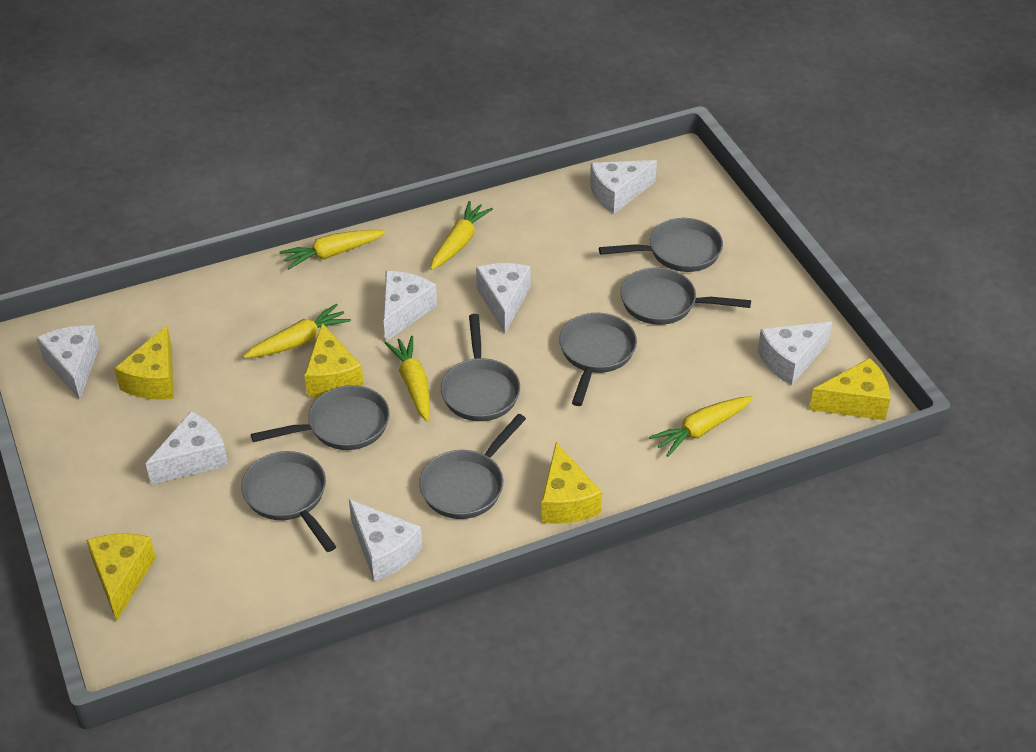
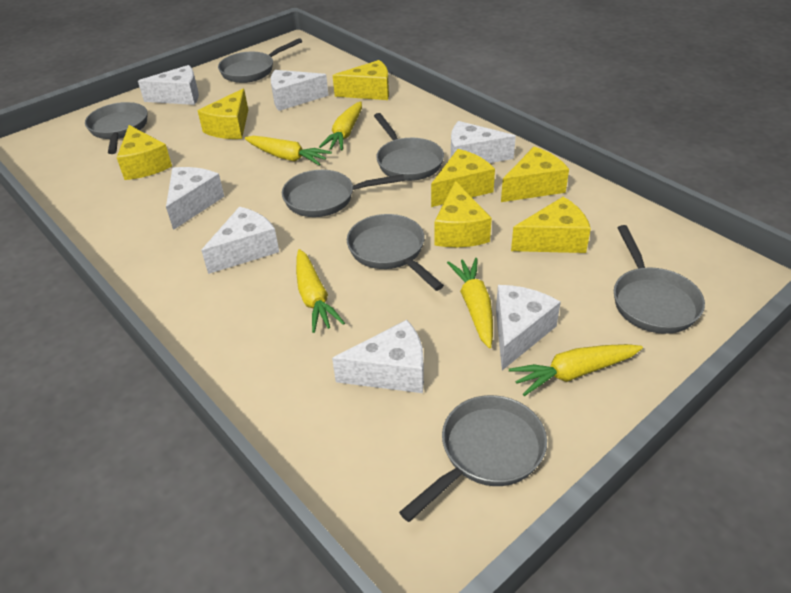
yellow cheese: [86,533,156,622] [114,325,174,400] [304,323,364,397] [541,442,602,524] [809,358,890,420] = 5 -> [117,125,172,180] [198,89,248,139] [333,60,389,100] [431,149,495,207] [434,181,492,247] [501,147,569,202] [511,197,591,253] = 7

